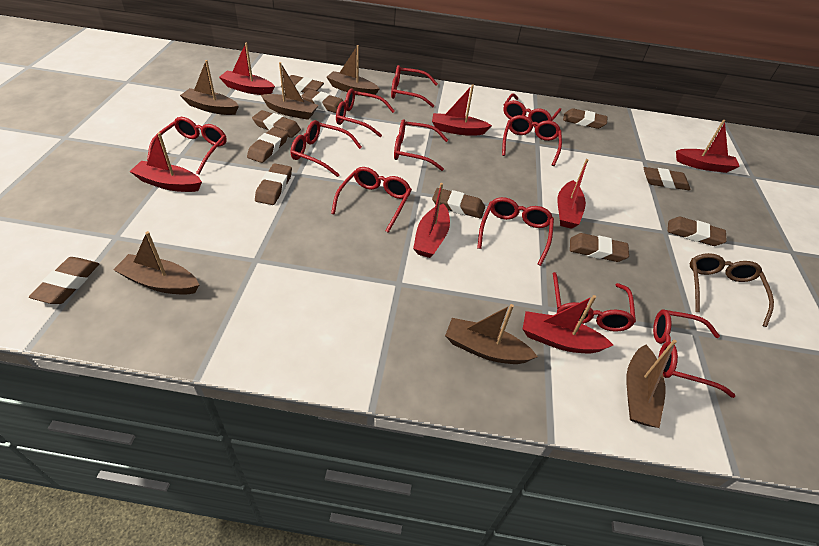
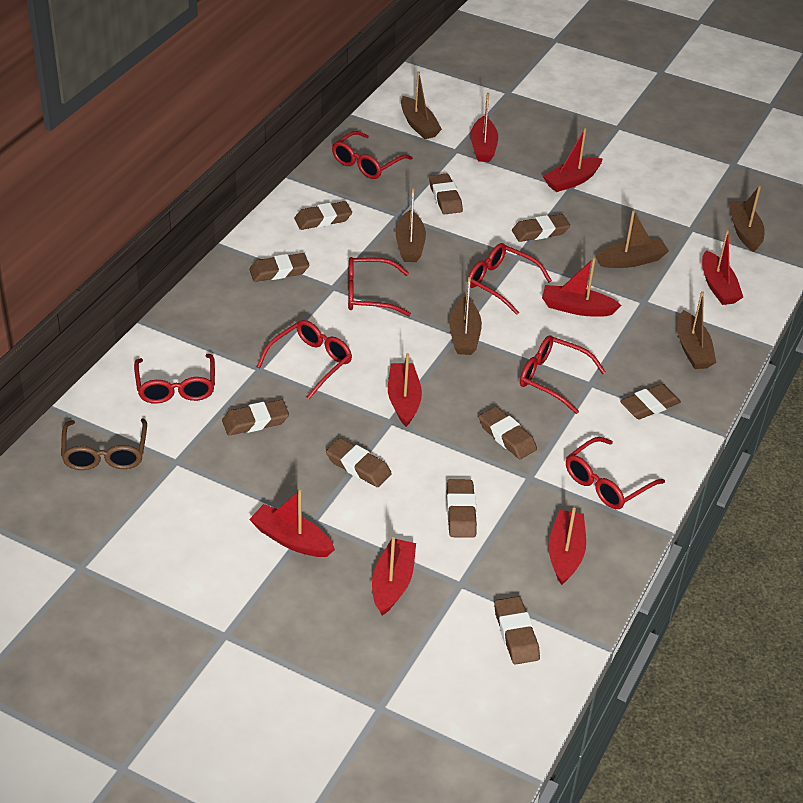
brown eraser: [29,257,99,304] [247,127,288,163] [252,110,301,138] [255,164,292,205] [281,75,324,93] [302,89,343,113] [432,188,485,219] [563,108,608,129] [570,233,629,262] [644,167,690,190] [668,217,727,246] = 11 -> [222,399,289,436] [249,253,309,282] [294,201,352,230] [326,438,392,487] [429,173,463,214] [447,479,477,538] [479,406,537,459] [494,596,540,665] [512,214,570,242] [620,384,681,419] = 10
red boat: [129,132,202,192] [219,43,275,95] [413,183,450,258] [432,84,492,136] [523,295,613,353] [557,159,588,229] [676,120,740,173] = 7 -> [249,490,335,557] [372,537,416,615] [388,353,422,427] [470,93,498,162] [542,258,622,317] [543,128,603,192] [549,508,586,585] [702,230,743,305] = 8
red glasses: [147,117,227,175] [291,120,362,177] [331,167,412,233] [336,89,395,137] [391,65,438,107] [394,119,448,171] [477,197,554,266] [502,115,562,166] [503,93,561,128] [553,272,636,332] [653,309,735,398] = 11 -> [134,354,215,404] [257,320,352,399] [332,131,413,179] [348,257,411,316] [467,243,552,315] [520,335,606,414] [566,437,665,509] = 7

